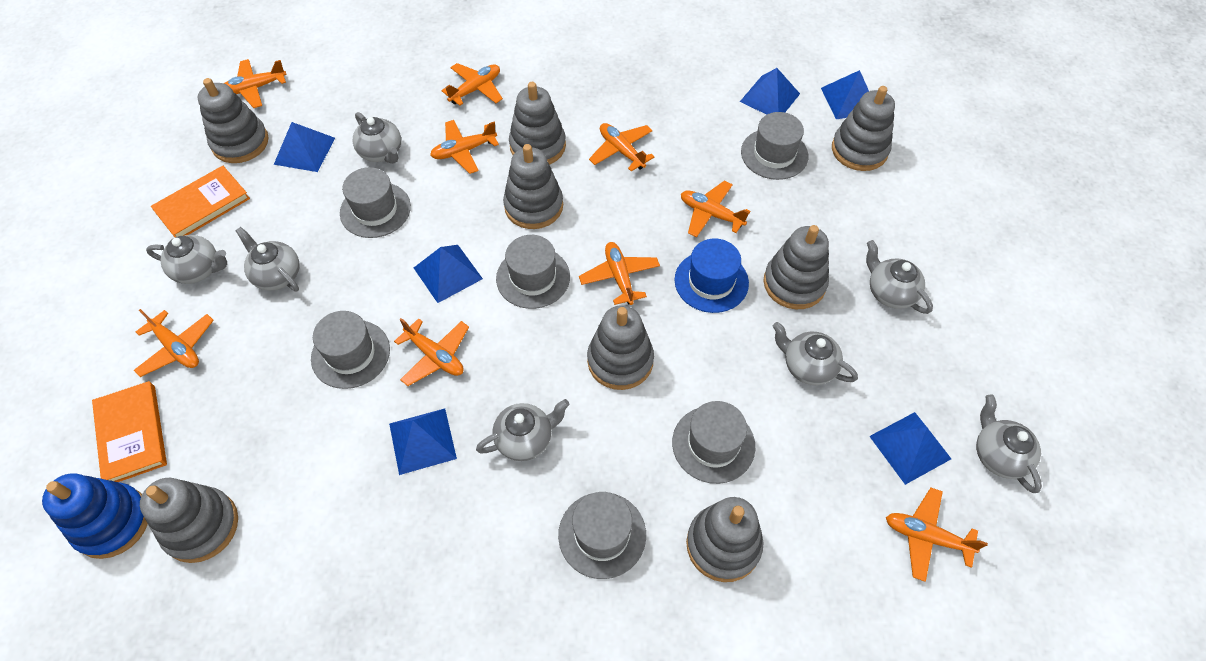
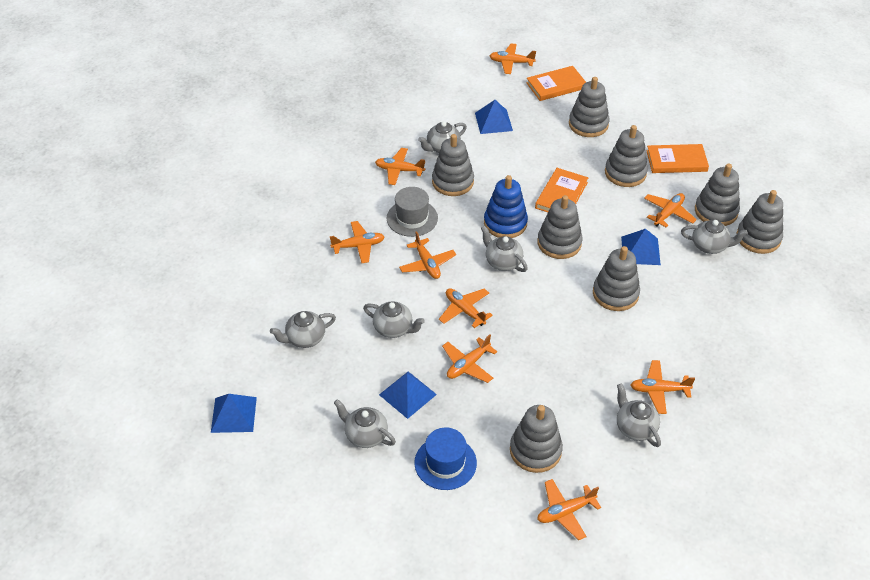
blue pyramid: [274,122,335,172] [389,408,457,475] [414,245,483,303] [740,68,800,115] [821,70,869,119] [869,412,951,485] = 6 -> [211,394,257,433] [379,371,437,419] [475,100,513,134] [621,229,661,265] = 4
grey hat: [311,311,390,389] [340,167,411,238] [496,235,570,309] [558,492,646,579] [672,401,755,484] [741,112,808,180] = 6 -> [386,187,438,237] = 1
orange book: [92,381,167,482] [151,166,250,237] = 2 -> [526,66,586,101] [535,168,588,212] [646,144,709,173] = 3

